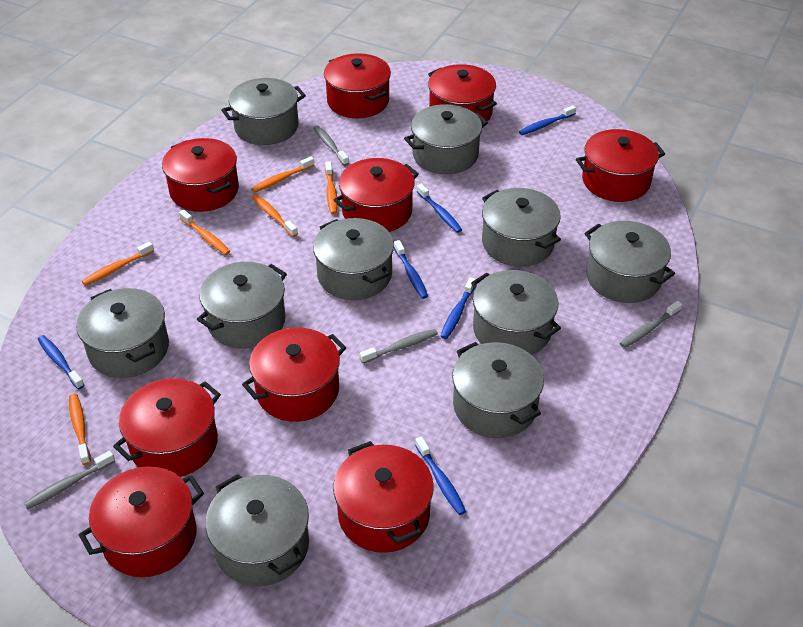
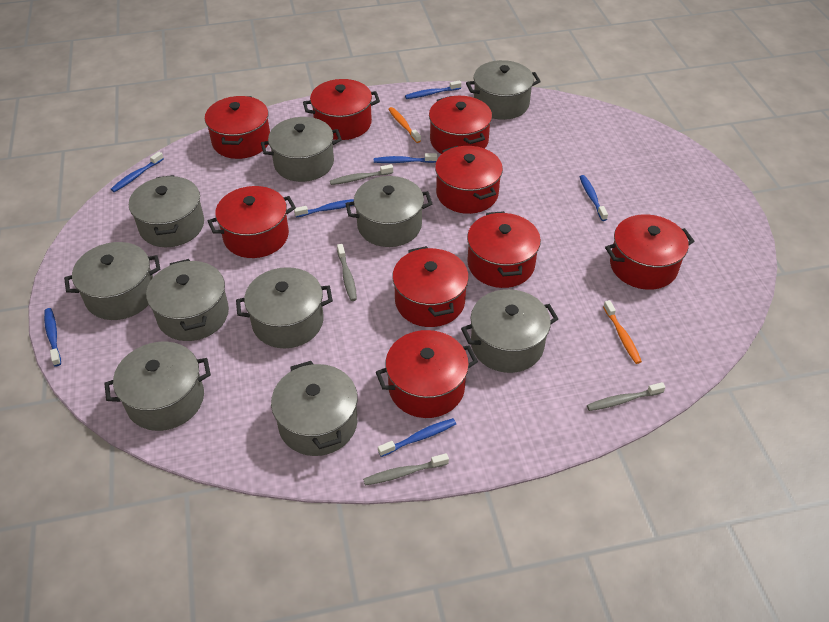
blue toothbrush: [38,335,84,390] [394,240,428,299] [415,436,466,515] [416,184,462,233] [440,277,476,339] [519,105,576,135] = 6 -> [44,308,61,366] [111,152,164,192] [294,199,354,217] [374,153,437,163] [378,418,456,457] [405,80,461,99] [580,175,608,221] = 7
orange toothbrush: [69,394,91,465] [82,242,154,286] [179,210,230,255] [251,156,314,193] [252,194,298,237] [325,161,338,214] = 6 -> [388,107,421,143] [603,300,642,364] = 2

